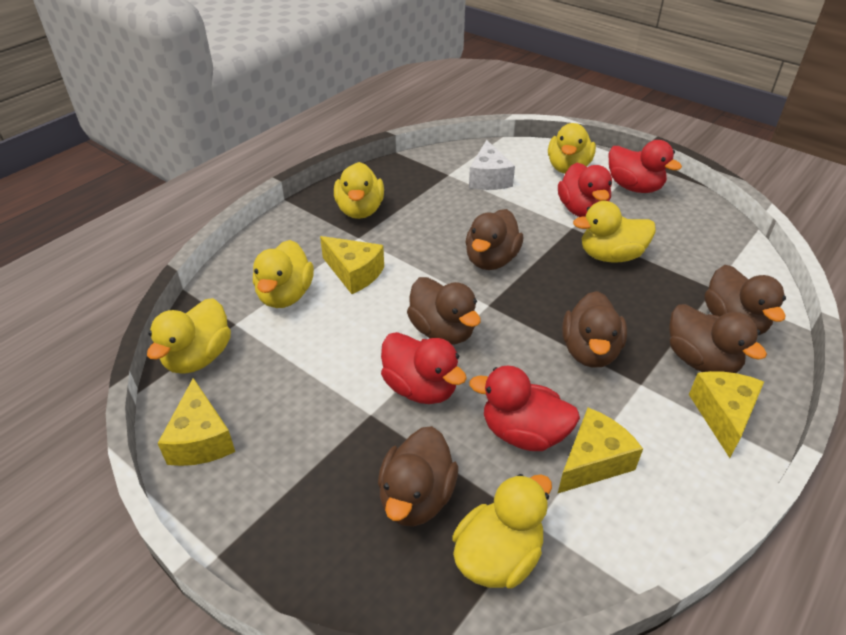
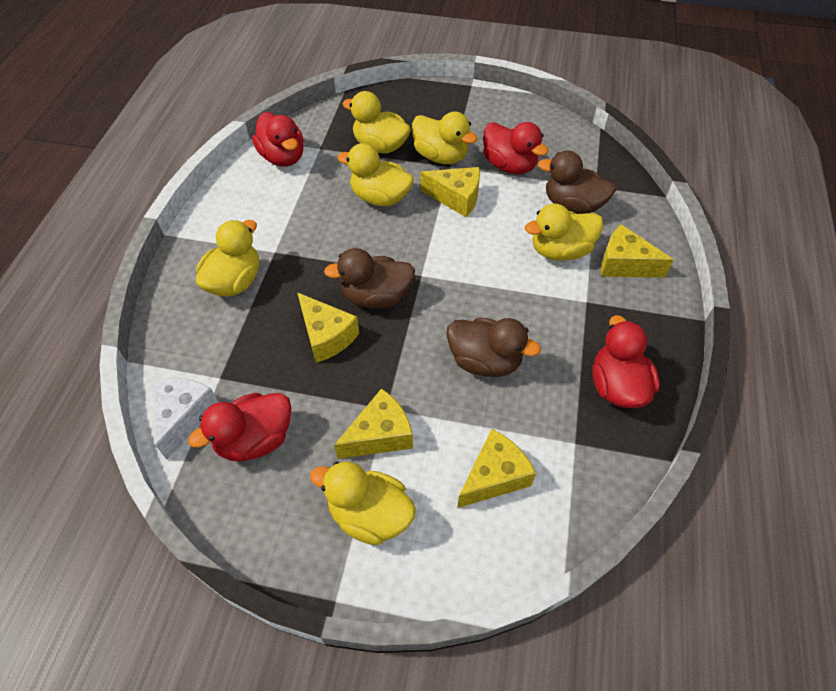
brown duck: [378,426,458,527] [407,277,481,345] [465,209,524,270] [562,291,627,368] [669,304,767,373] [705,265,786,336] = 6 -> [324,248,415,308] [446,318,541,377] [538,150,616,214] = 3
yellow cheese: [158,378,235,466] [320,236,384,294] [558,408,643,493] [689,371,764,458] = 4 -> [297,292,359,363] [334,388,413,459] [420,167,480,217] [457,429,536,508] [601,224,674,278] = 5

